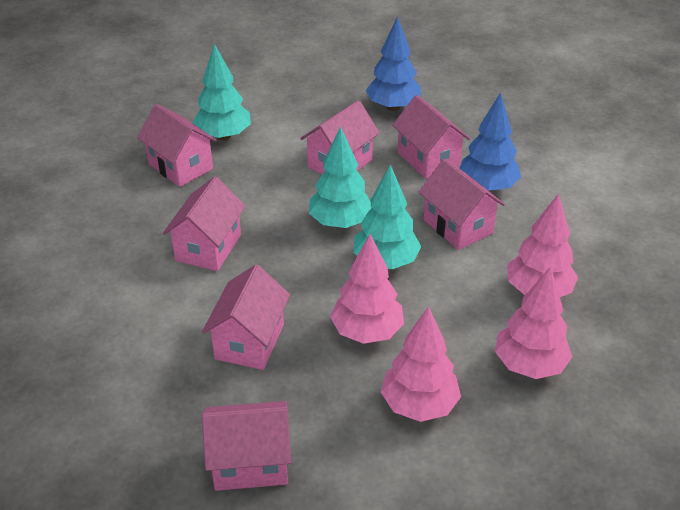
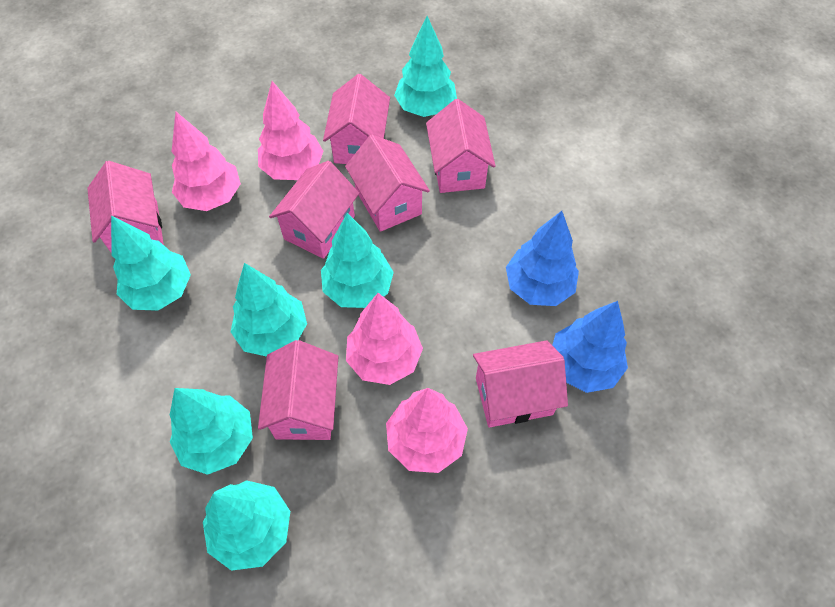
turquoise tree: [193,44,251,140] [309,126,371,228] [354,164,421,269] = 3 -> [111,215,191,311] [169,388,253,475] [203,480,290,571] [231,263,307,357] [321,213,394,308] [394,16,457,117] = 6

